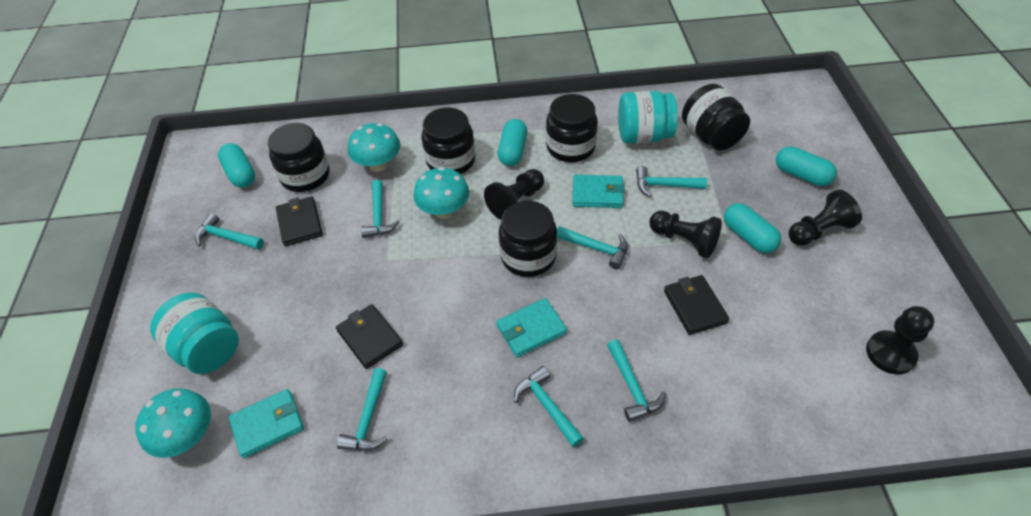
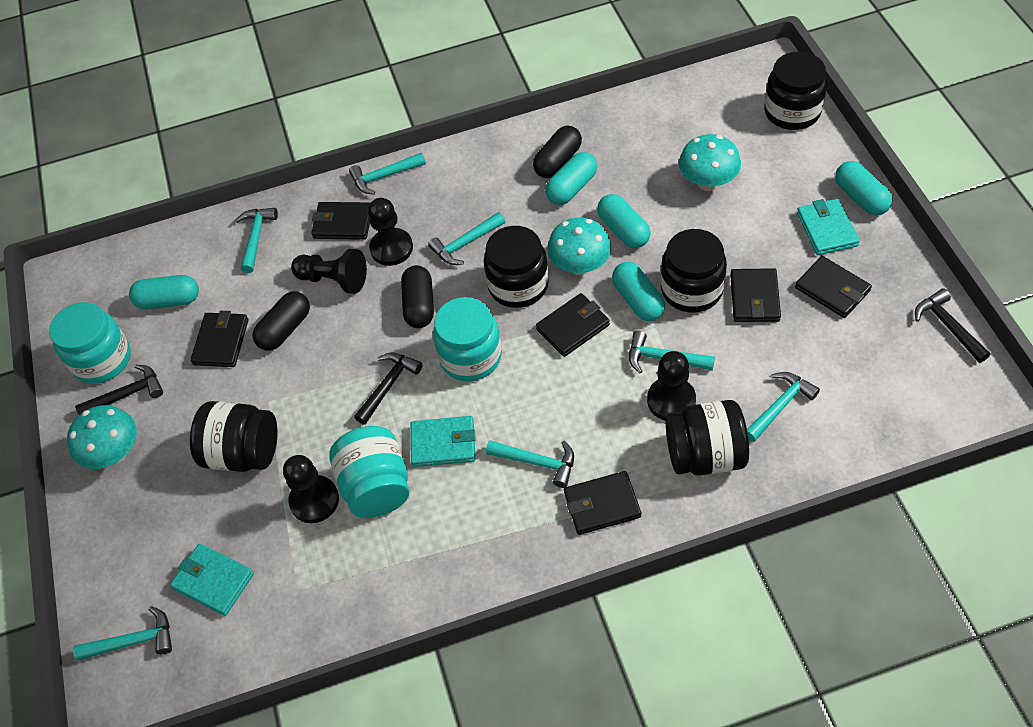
black capsule: none = 0 -> [252,292,310,351] [401,265,434,328] [533,126,582,178] = 3
black hammer: none = 0 -> [75,364,163,415] [354,353,423,425] [915,288,990,363] = 3
black wallet: [276,196,323,246] [336,304,403,369] [664,275,729,335] = 3 -> [190,311,248,367] [311,202,370,240] [536,293,610,357] [564,471,641,535] [730,268,781,322] [795,256,872,318] = 6
turquoise capsule: [218,143,255,188] [498,119,527,166] [724,203,781,253] [776,146,837,186] = 4 -> [129,275,199,309] [545,152,597,205] [597,194,651,248] [612,262,665,321] [835,161,893,215] = 5
turquoise jar: [150,292,239,374] [618,91,678,144] = 2 -> [49,302,131,384] [329,426,410,518] [433,297,502,381] = 3

